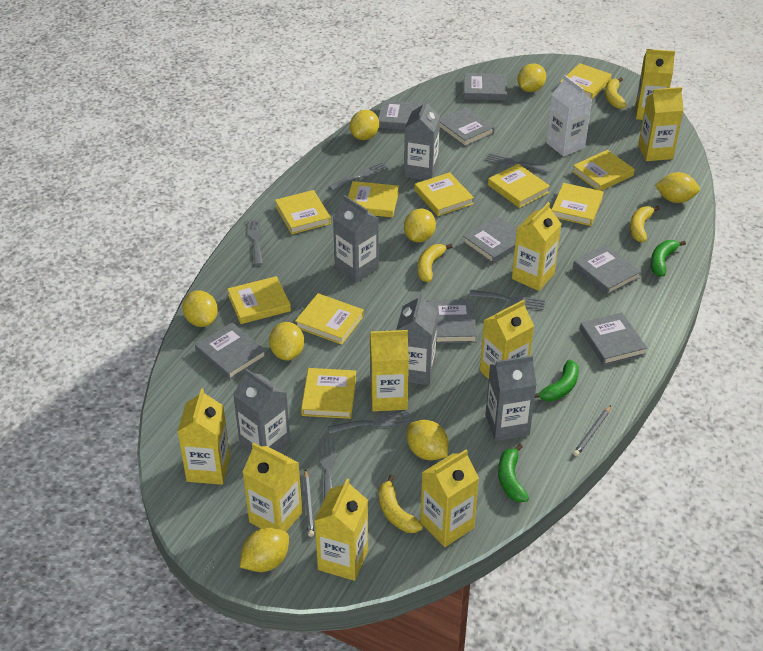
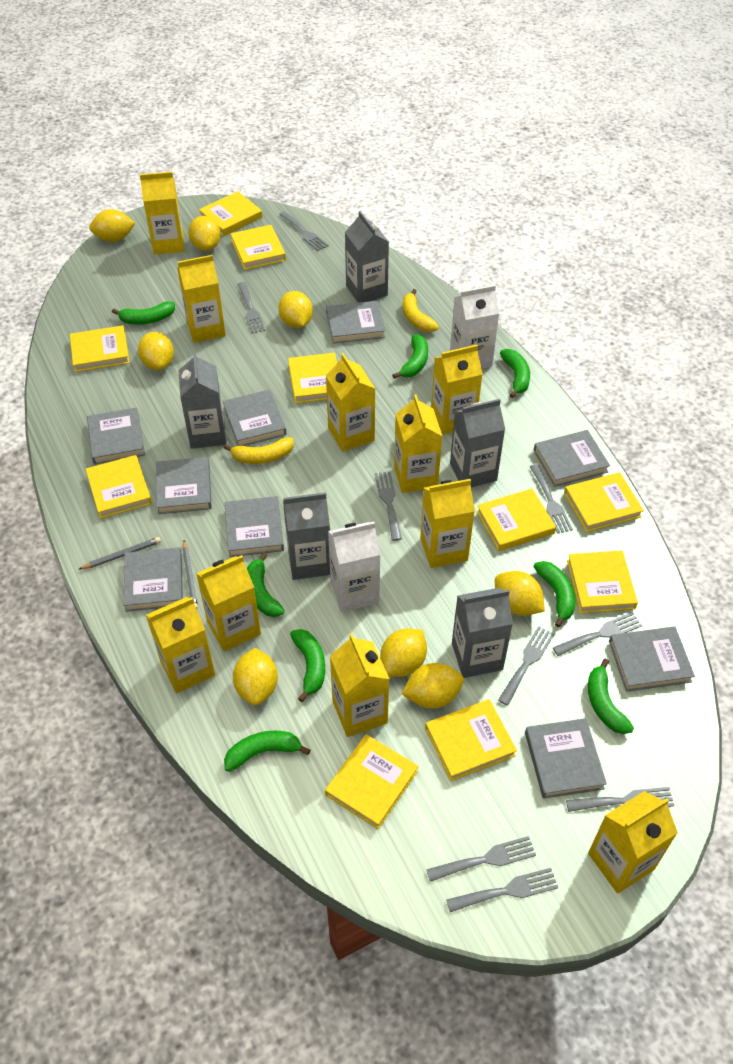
green banana: [498,444,529,502] [535,360,579,401] [650,240,686,277] = 3 -> [112,301,175,325] [224,731,310,772] [247,552,285,617] [290,629,325,702] [392,334,428,379] [500,349,530,398] [533,561,575,628] [588,658,634,734] = 8
grey book: [195,322,267,380] [378,100,424,130] [427,299,477,343] [440,107,495,147] [463,216,517,264] [464,73,507,101] [573,245,641,295] [580,313,647,365] = 8 -> [87,407,145,464] [124,547,183,612] [156,457,212,514] [223,390,286,446] [225,496,284,557] [326,301,385,344] [525,718,607,799] [534,430,610,487] [609,626,695,692] = 9
grey fork: [246,219,263,265] [318,438,335,499] [328,162,389,190] [328,410,411,434] [469,290,545,310] [485,153,551,173] = 6 -> [238,282,265,333] [279,211,328,251] [375,471,402,541] [426,836,536,882] [446,868,558,912] [498,626,554,706] [530,464,573,534] [553,612,642,656] [566,787,675,812] = 9
white carton: [546,75,592,156] = 1 -> [328,522,381,612] [450,285,500,369] = 2
yellow banana: [379,474,423,533] [417,244,452,282] [605,78,627,109] [630,206,660,242] = 4 -> [224,437,294,464] [403,289,439,332] = 2
yellow carton: [177,388,230,485] [243,443,302,532] [314,479,368,581] [370,330,409,411] [420,449,479,547] [480,300,534,379] [512,202,561,291] [636,49,675,120] [638,87,684,161] = 9 -> [140,172,185,255] [146,597,215,693] [177,255,226,343] [196,555,261,651] [326,353,375,452] [330,634,389,737] [394,395,442,493] [420,479,475,568] [431,345,483,435] [588,791,678,894] = 10

